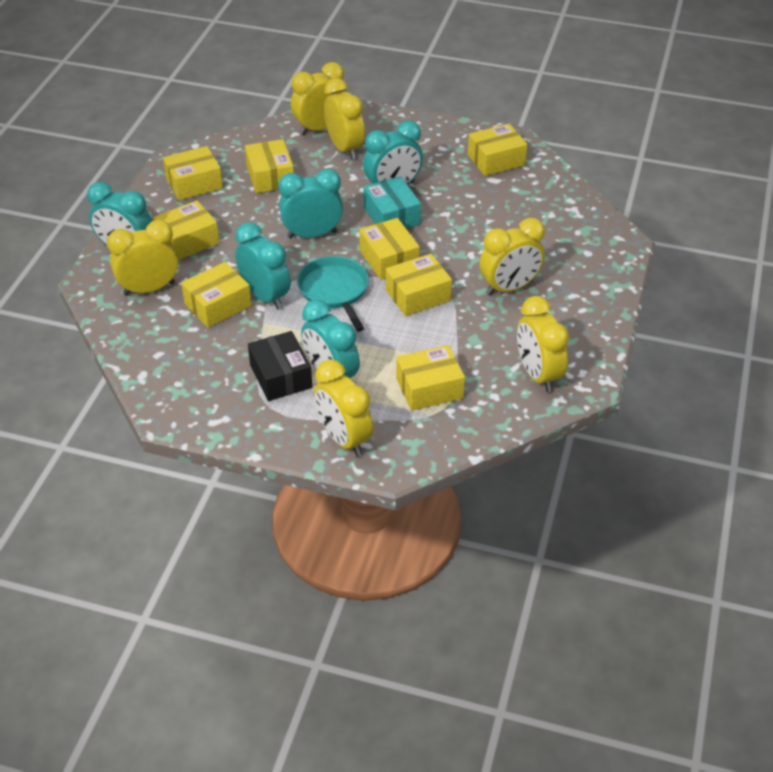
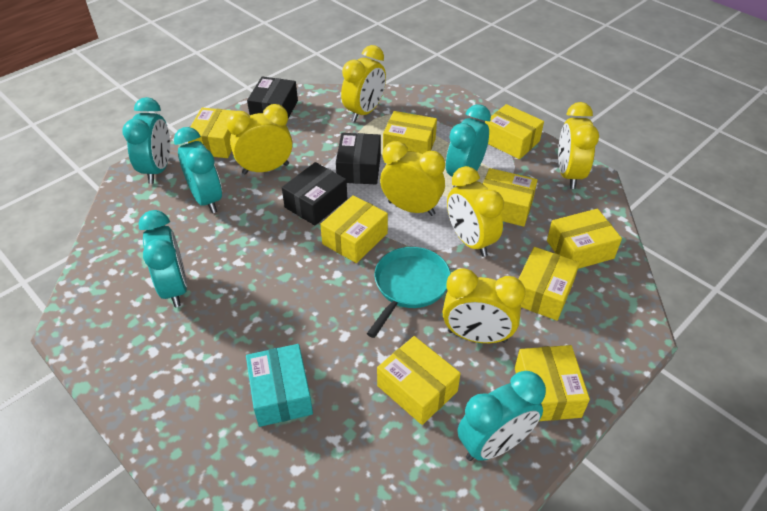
black box: [248,331,312,401] = 1 -> [247,77,298,118] [282,162,347,225] [336,133,381,184] = 3
yellow box: [153,200,220,260] [163,146,223,200] [181,262,252,328] [245,139,294,193] [359,218,420,280] [386,254,452,316] [396,345,465,411] [468,124,527,176] = 8 -> [188,107,235,158] [320,195,388,263] [377,336,461,425] [383,111,437,154] [483,168,538,227] [485,104,544,159] [515,345,590,421] [518,247,580,321] [547,209,622,269] = 9

